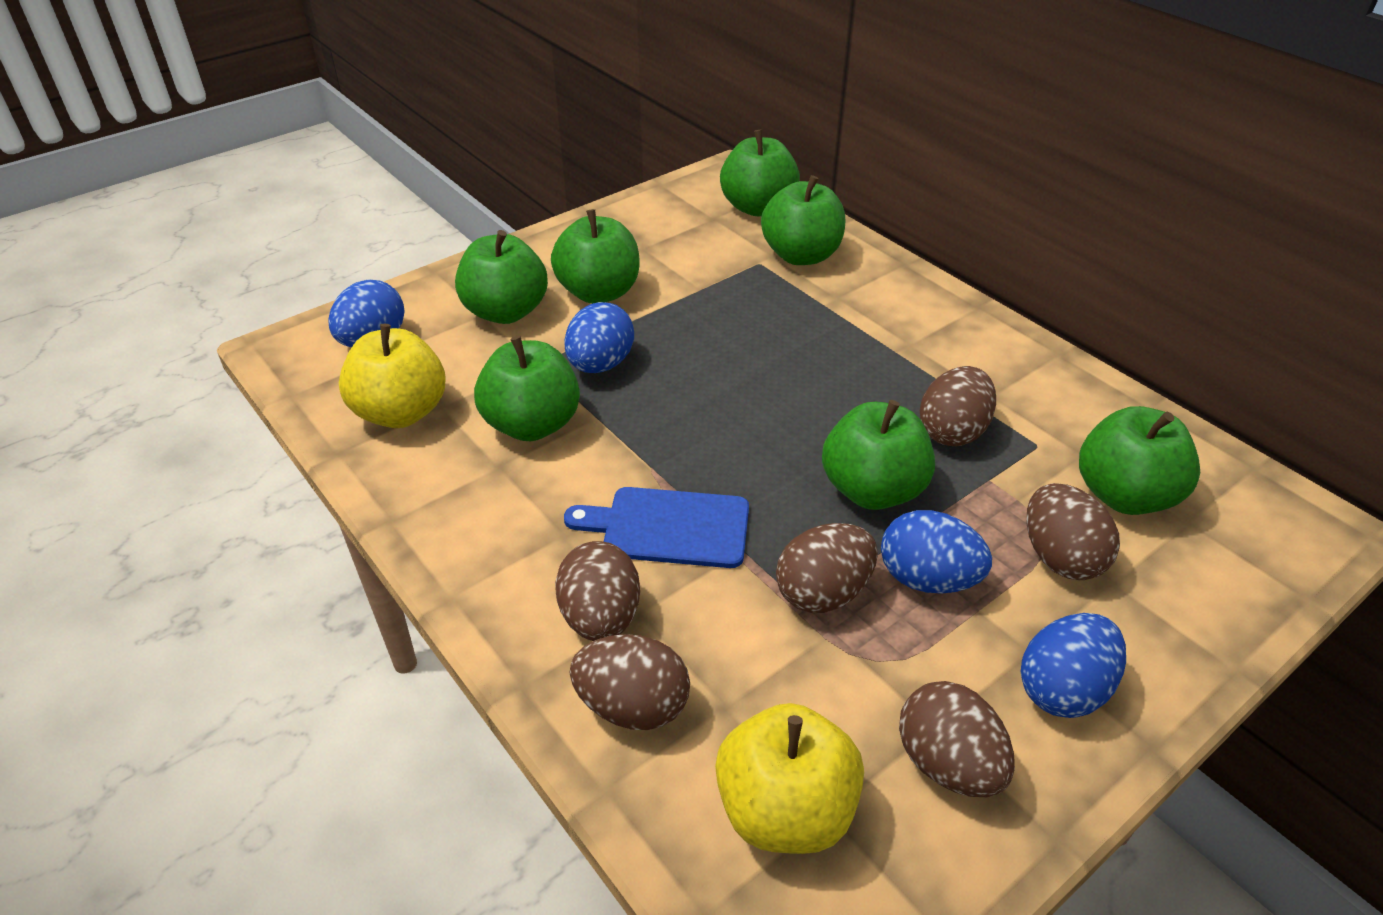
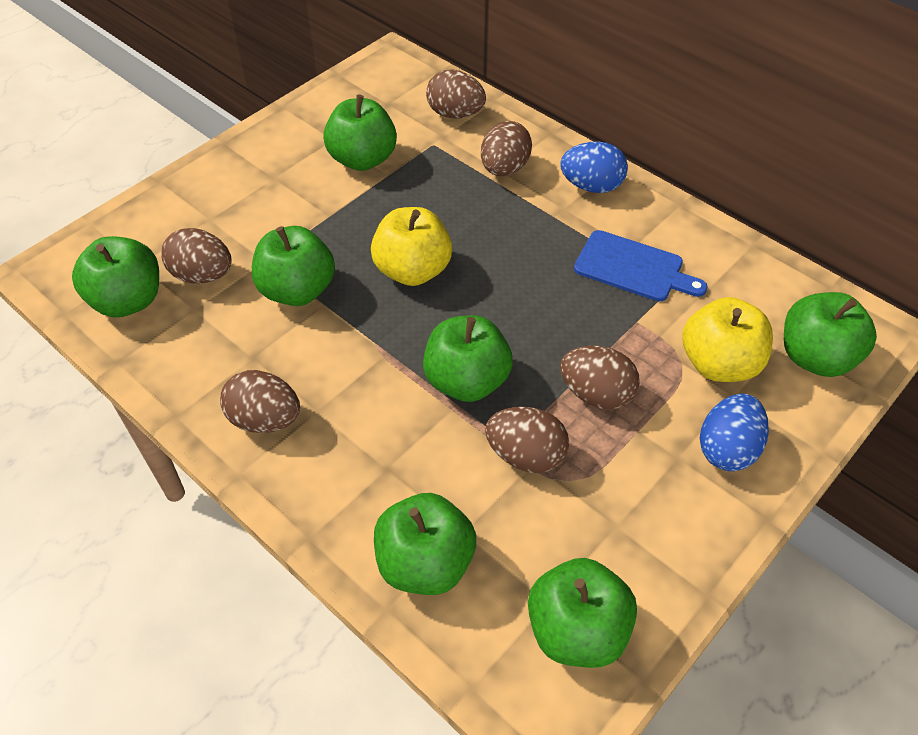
blue egg: [328,279,405,347] [564,302,634,373] [881,510,992,594] [1021,613,1126,718] = 4 -> [560,141,628,193] [700,394,769,471] = 2

